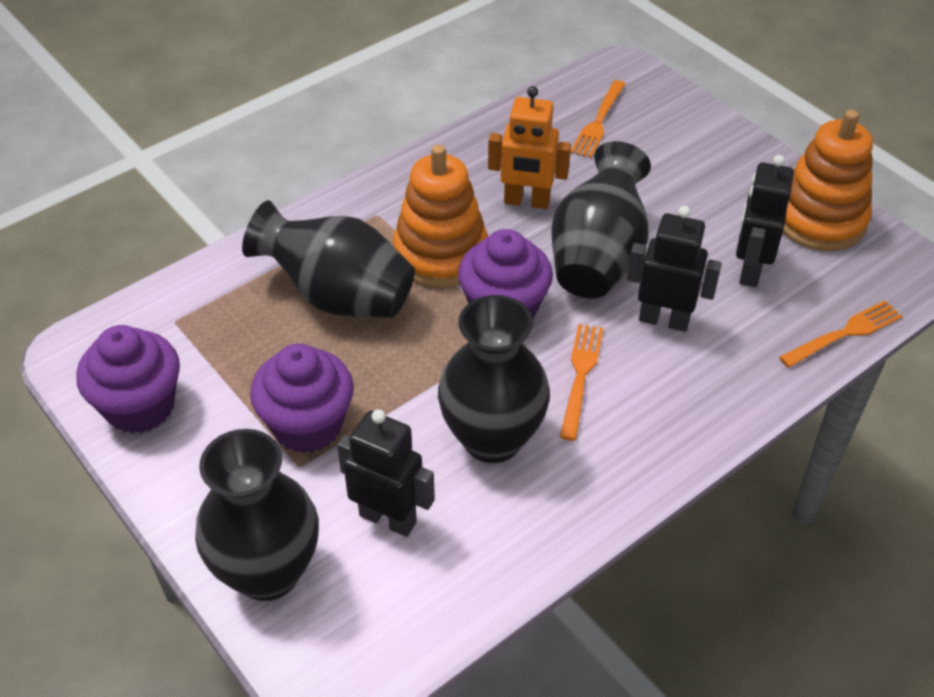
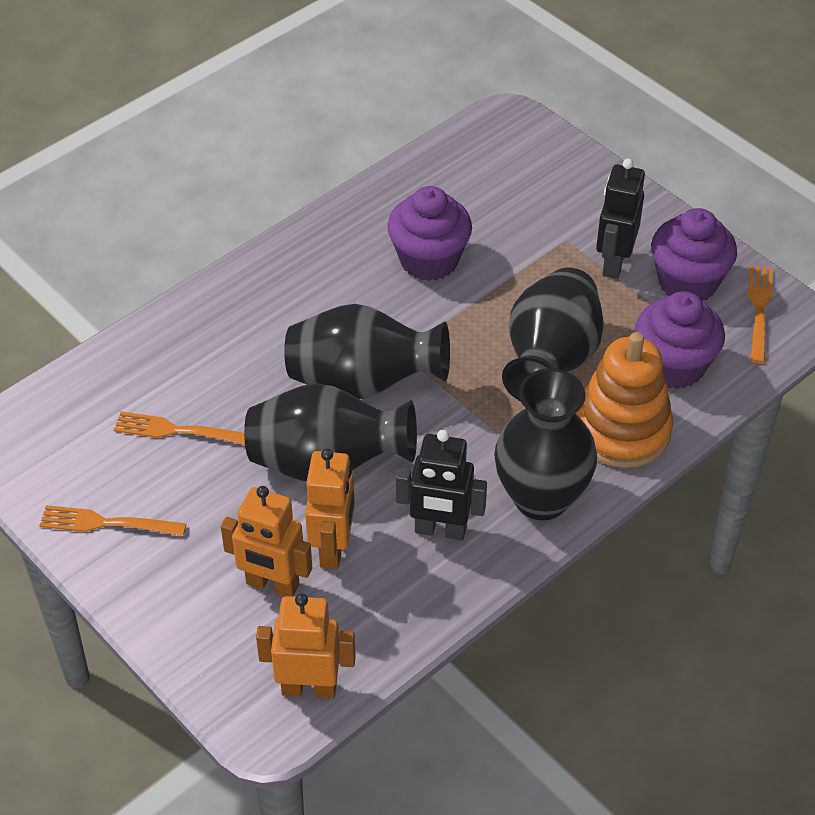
black robot: [337,409,435,537] [627,206,722,332] [736,155,794,287] = 3 -> [396,430,487,541] [596,159,645,279] = 2
orange robot: [488,86,571,209] = 1 -> [221,486,312,597] [256,593,356,699] [305,448,355,569] = 3
orange stacking toy: [393,144,488,288] [783,110,873,251] = 2 -> [575,332,673,468] = 1

